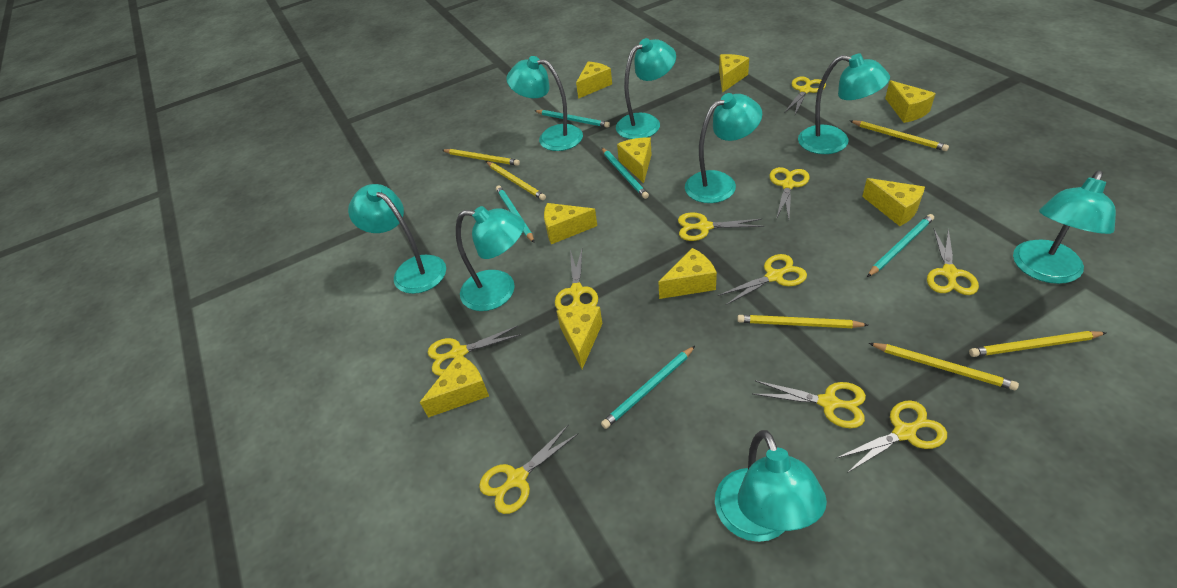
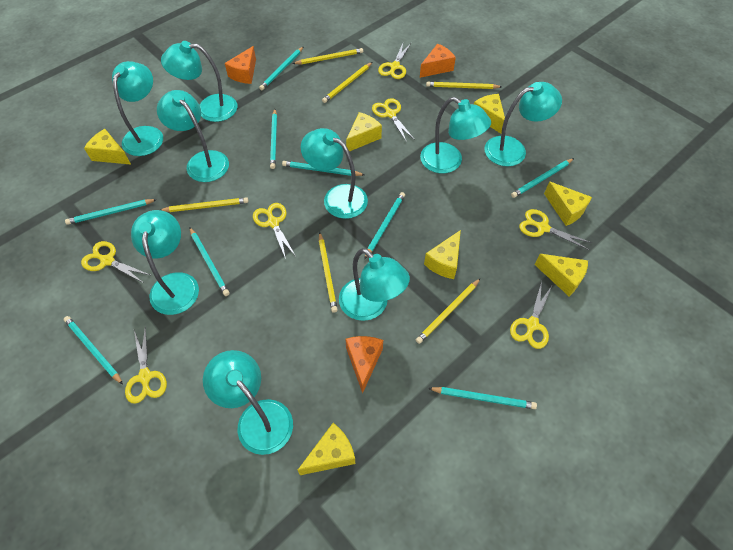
orange cheese: none = 0 -> [225,46,256,84] [346,336,383,394] [420,44,456,78] = 3
turquoise lamp: [348,184,446,294] [456,206,525,311] [506,56,583,151] [616,38,676,139] [685,93,762,203] [715,430,827,542] [798,54,890,154] [1013,171,1116,284] = 8 -> [112,61,163,156] [131,210,199,315] [157,90,229,182] [161,41,237,122] [203,350,293,455] [301,128,368,219] [339,248,410,321] [420,97,491,173] [484,82,562,166] = 9
turquoise pencil: [496,186,534,243] [535,110,610,128] [601,346,695,429] [602,148,649,199] [867,214,934,277] = 5 -> [64,316,123,385] [65,199,157,225] [189,227,230,296] [259,46,304,90] [270,109,277,169] [282,161,365,176] [364,192,405,260] [428,387,537,409] [511,158,574,198] = 9
yellow cheese: [420,354,489,418] [544,203,597,244] [556,305,602,369] [576,62,612,99] [617,137,652,183] [658,248,717,299] [719,54,749,93] [862,178,925,226] [885,80,936,123] = 9 -> [84,129,131,165] [298,423,355,475] [346,112,382,152] [424,230,461,279] [474,94,505,133] [535,254,588,296] [544,182,592,226] = 7
yellow scissors: [428,326,521,376] [479,424,579,514] [555,249,598,310] [678,212,764,241] [718,254,807,305] [753,380,866,428] [769,167,810,219] [785,77,826,114] [835,400,947,473] [927,228,979,295] = 10 -> [81,241,152,283] [125,326,167,404] [253,203,295,259] [372,98,415,142] [378,43,411,79] [510,281,553,349] [519,209,592,250] = 7

